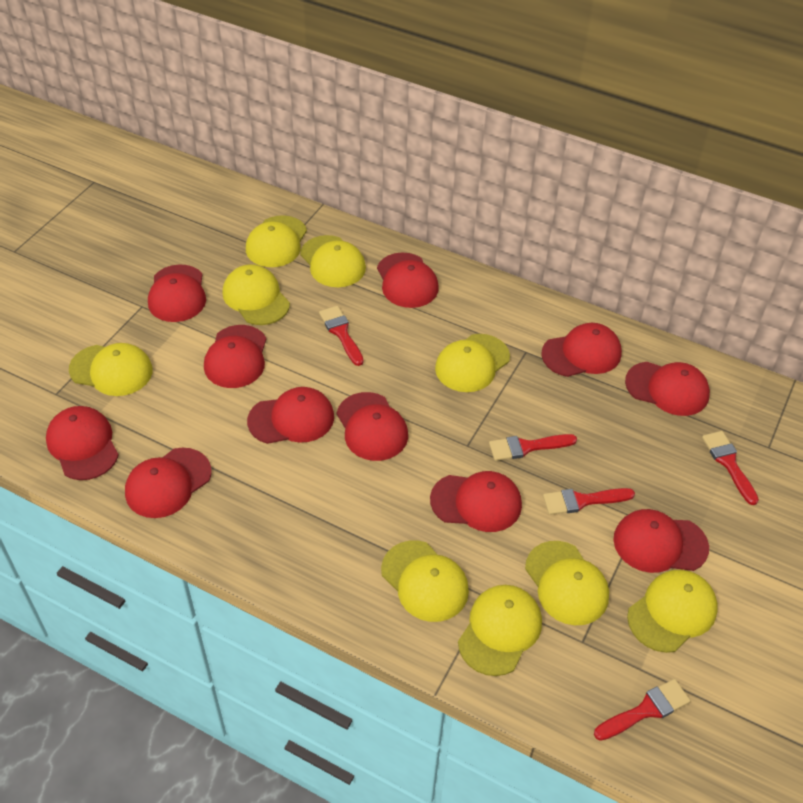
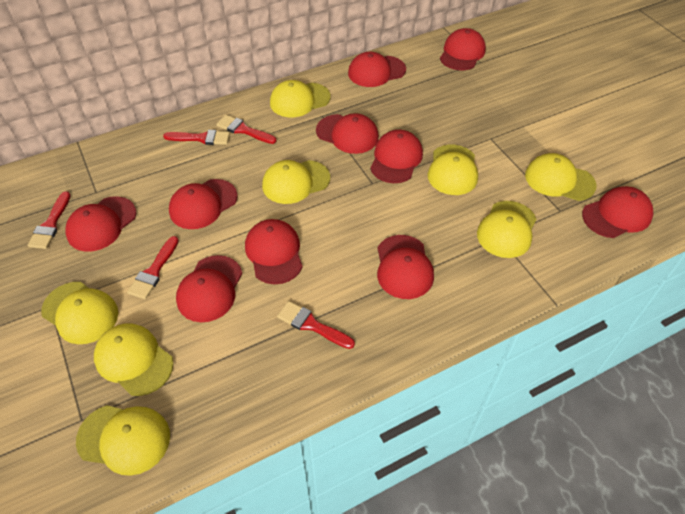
red cap: [46,406,119,480] [125,448,212,518] [148,265,206,322] [204,325,266,388] [247,387,334,444] [337,392,408,461] [377,252,439,308] [430,471,522,532] [542,323,622,377] [613,509,709,573] [625,362,710,416] = 11 -> [65,196,136,252] [169,179,238,229] [176,255,242,322] [245,219,303,284] [316,113,379,154] [348,52,406,87] [370,130,423,183] [377,235,434,299] [440,28,486,70] [582,186,653,238] = 10
yellow cap: [69,343,153,396] [223,264,290,325] [246,215,307,267] [300,235,366,287] [381,540,469,622] [435,334,510,392] [458,585,542,676] [525,541,609,625] [627,570,718,653] = 9 -> [41,282,118,344] [76,405,170,476] [94,323,173,396] [262,160,330,204] [270,80,330,117] [428,145,478,195] [477,201,537,258] [525,153,596,201] = 8

